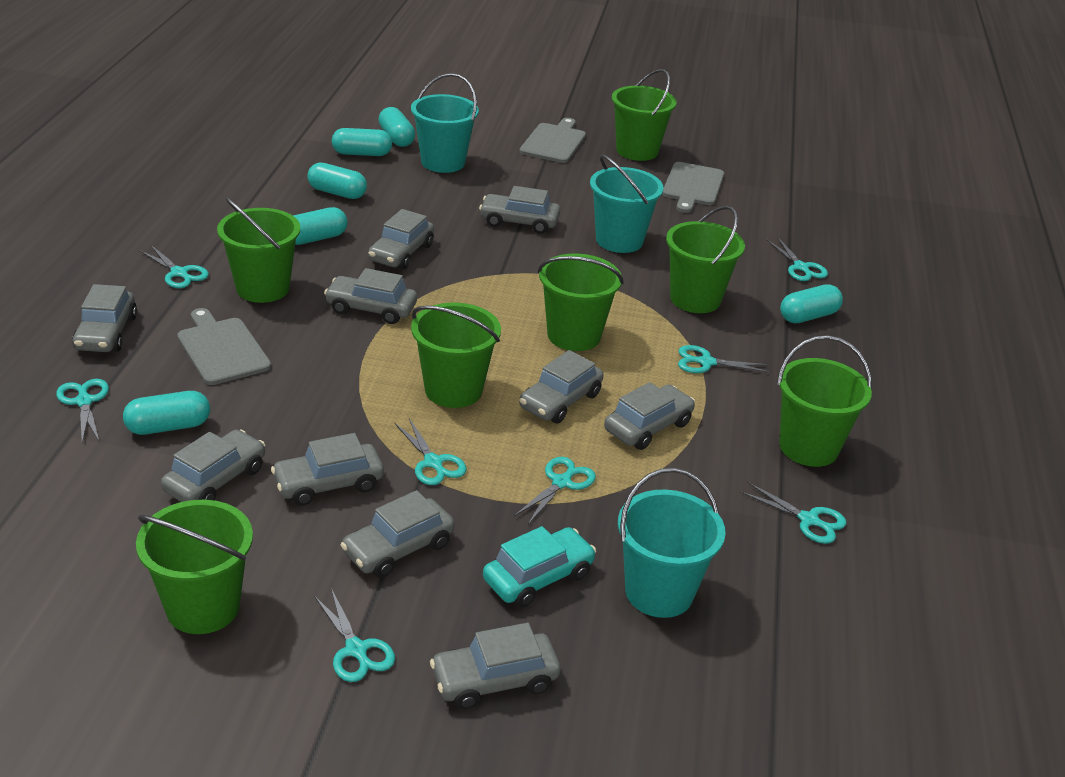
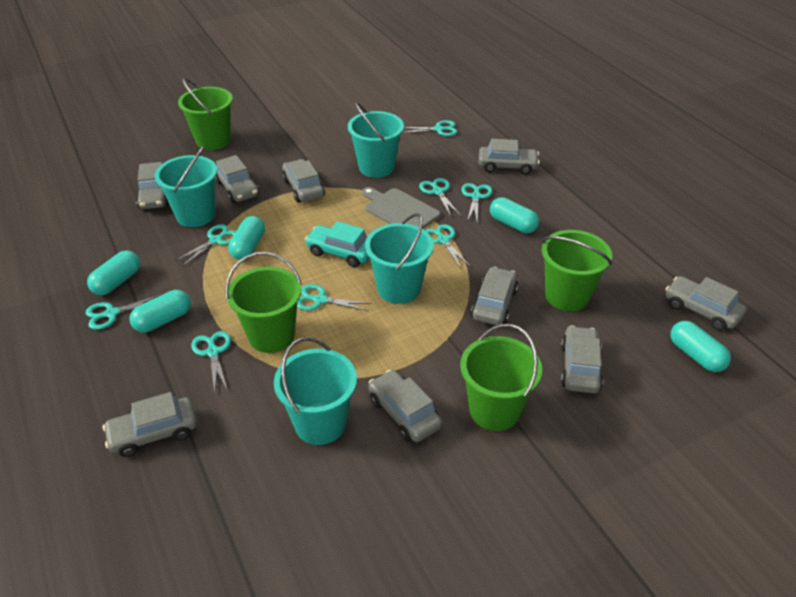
green bucket: [136,500,253,634] [217,197,300,303] [411,303,501,408] [538,254,624,351] [612,69,677,161] [666,206,745,313] [777,335,872,467] = 7 -> [178,78,233,150] [225,252,302,353] [460,324,542,431] [542,230,612,311] = 4
grey car: [72,284,137,352] [161,429,265,502] [271,433,384,506] [324,268,417,324] [340,490,454,578] [368,209,434,270] [430,623,560,709] [479,186,560,234] [519,350,604,424] [604,382,695,450] = 10 -> [103,392,197,457] [136,162,169,209] [215,155,259,203] [282,159,325,203] [368,370,442,442] [471,267,518,325] [478,139,540,175] [561,325,603,394] [665,276,746,331] = 9
grey cutting board: [177,308,271,385] [519,118,586,163] [662,162,724,213] = 3 -> [362,187,440,229] = 1
turquoise bucket: [411,73,479,173] [590,154,664,253] [618,468,725,618] = 3 -> [155,145,217,227] [274,337,357,445] [348,102,404,178] [365,213,434,304] = 4
turquoise capsule: [123,391,210,435] [293,207,347,245] [307,162,367,199] [332,128,392,156] [378,107,415,147] [780,284,843,323] = 6 -> [87,250,140,295] [130,290,191,333] [228,216,265,260] [490,197,539,233] [670,321,731,372] = 5

